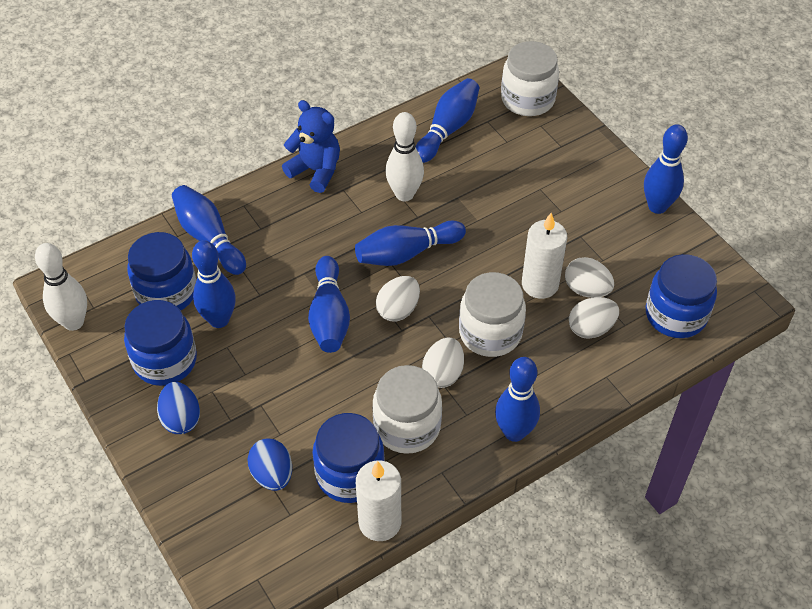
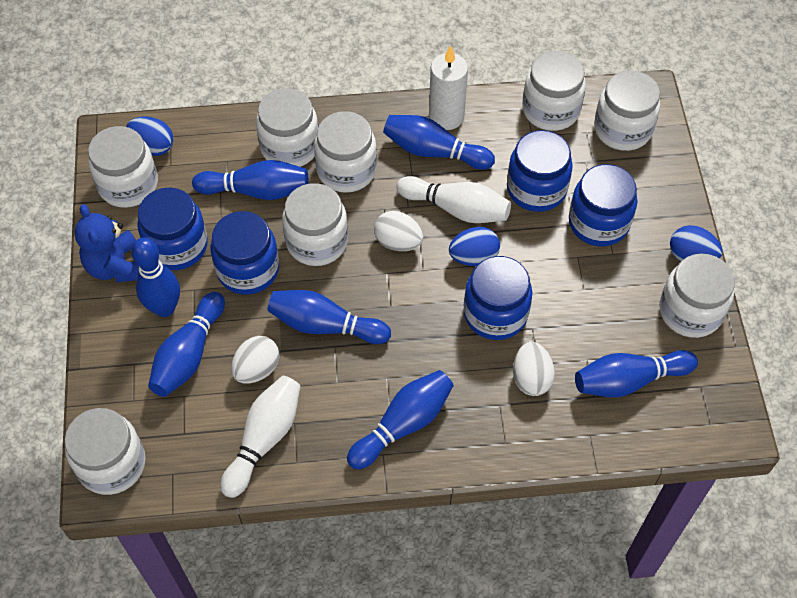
blue egg: [157,382,200,434] [247,438,292,491] = 2 -> [126,116,174,156] [449,227,500,266] [670,225,723,261] = 3
blue jar: [124,300,197,386] [127,232,196,310] [313,413,385,503] [645,254,717,338] = 4 -> [137,187,208,270] [210,211,279,295] [464,256,532,340] [507,130,573,212] [569,164,638,246] = 5
white candle: [356,461,401,541] [522,213,567,299] = 2 -> [429,45,468,130] = 1
white egg: [376,276,420,321] [422,337,464,388] [565,257,614,298] [569,297,619,339] = 4 -> [231,336,280,384] [374,211,423,251] [513,342,555,396] = 3
white jar: [372,365,442,454] [459,272,526,357] [501,41,559,116] = 3 -> [65,408,146,495] [88,126,158,208] [256,88,318,167] [282,183,348,266] [314,111,377,193] [522,51,586,131] [594,70,660,151] [659,253,735,338] = 8

